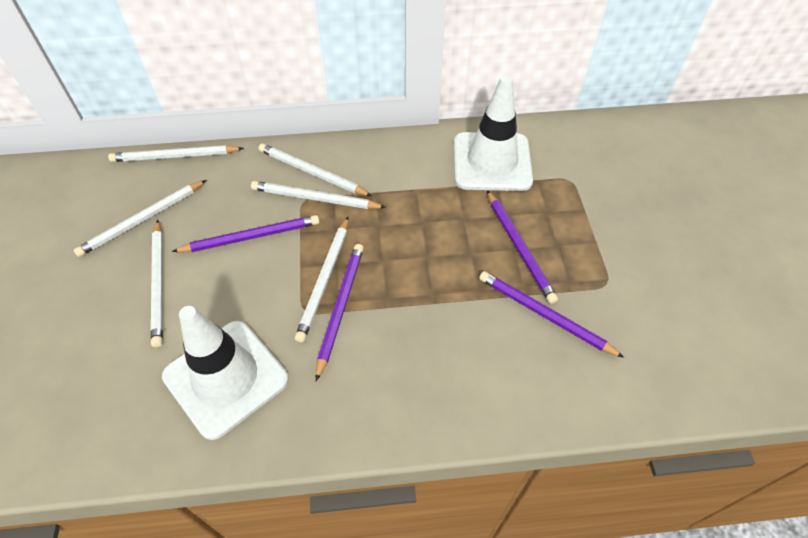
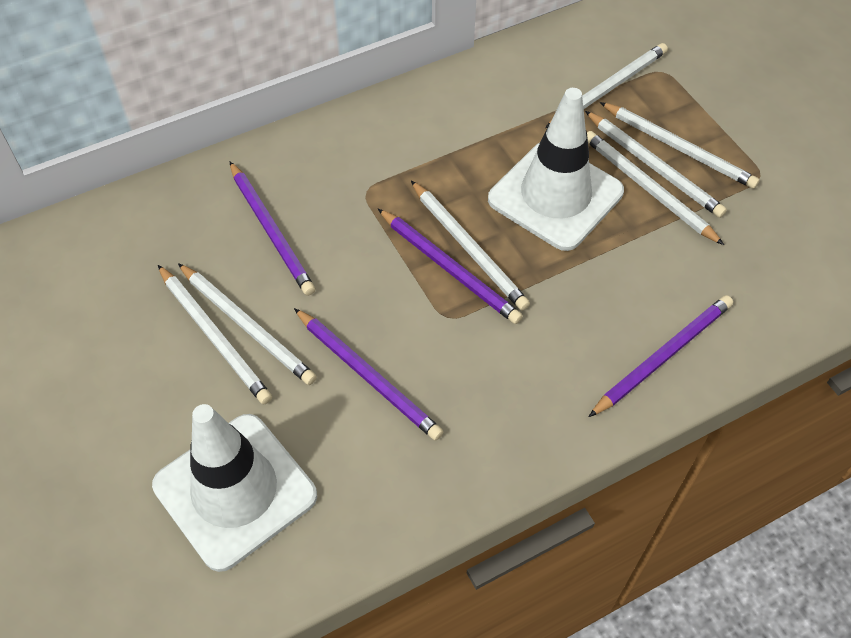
white pencil: [74,180,206,257] [108,145,244,162] [151,220,163,347] [251,181,386,209] [259,143,372,196] [295,217,348,343] = 6 -> [158,265,272,404] [178,263,317,385] [411,181,530,311] [545,43,668,128] [585,111,727,218] [587,131,724,245] [600,102,760,189] = 7

